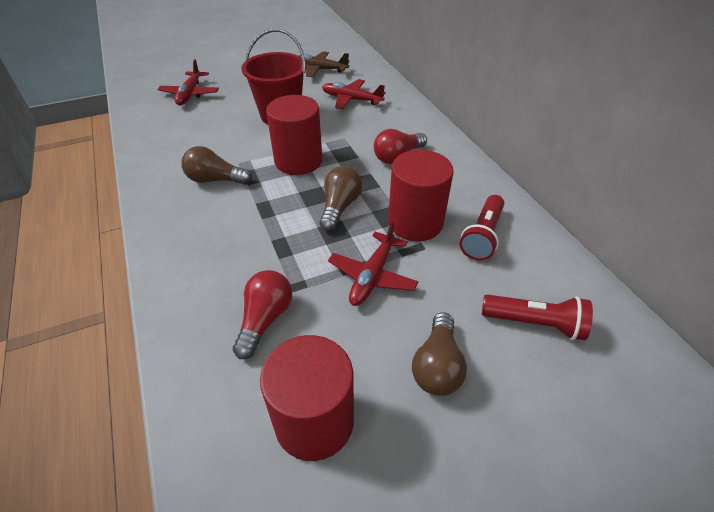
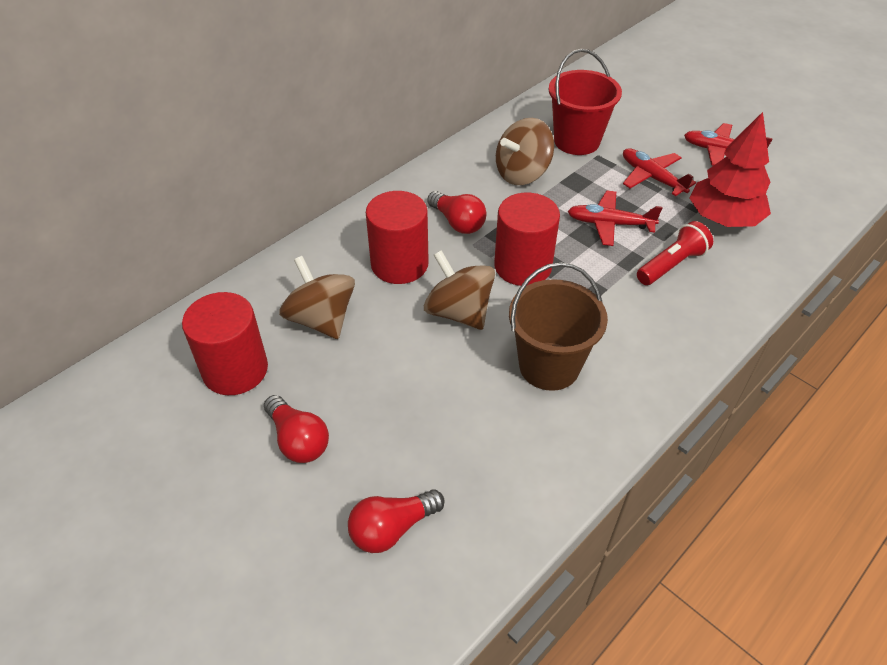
brown bucket: none = 0 -> [509,262,608,391] = 1
brown light bulb: [182,146,252,185] [320,166,362,231] [412,312,467,396] = 3 -> none = 0
brown plane: [298,51,350,77] = 1 -> none = 0
brown spinning top: none = 0 -> [279,256,355,339] [424,250,495,330] [496,118,554,185] = 3
red flashlight: [459,195,504,261] [482,294,593,340] = 2 -> [637,221,713,285] = 1
red light bulb: [233,270,292,359] [374,129,427,164] = 2 -> [264,395,329,463] [348,489,445,553] [427,191,486,234] = 3
red tree: none = 0 -> [689,112,771,227] = 1

